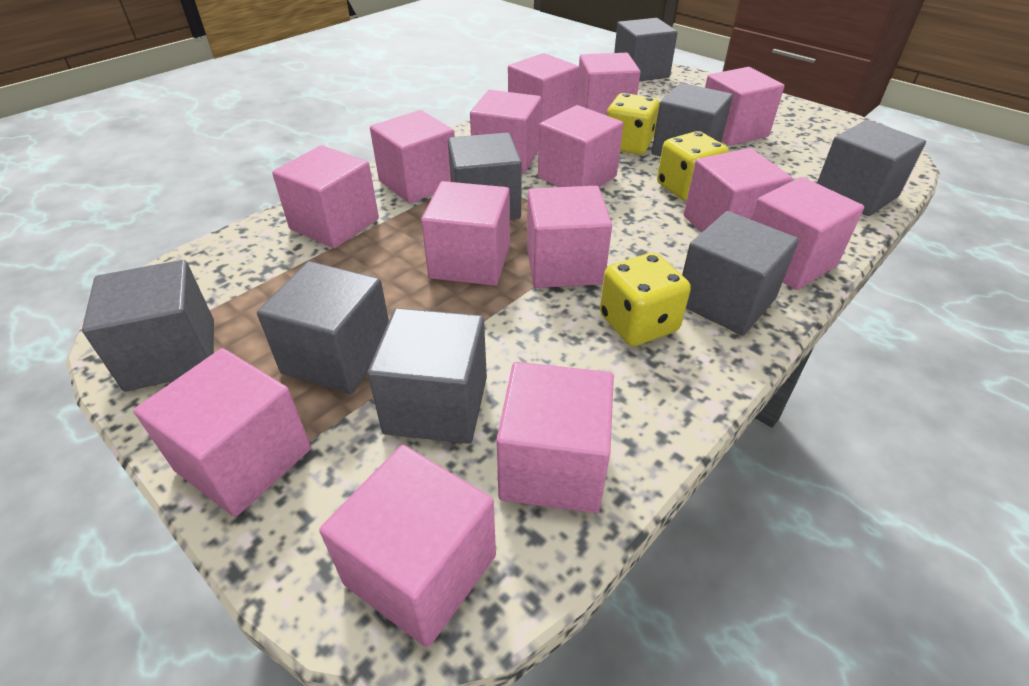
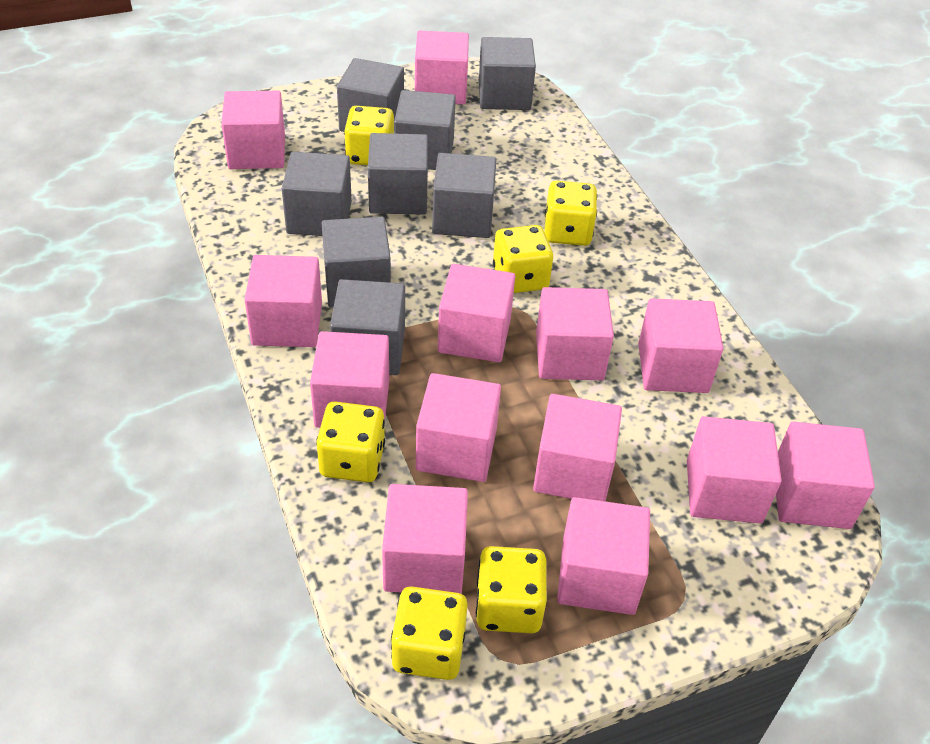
pink cube: [134,348,311,517] [272,145,379,248] [319,445,496,647] [370,110,455,204] [421,181,510,286] [470,90,541,173] [496,362,614,513] [508,53,579,122] [527,186,612,288] [538,105,623,187] [577,53,640,115] [683,148,793,233] [705,67,785,146] [751,177,864,290] = 14 -> [221,91,285,169] [244,255,322,347] [310,331,389,428] [382,484,468,594] [415,31,469,105] [416,373,501,482] [438,264,515,362] [533,394,622,501] [536,287,614,380] [557,497,650,615] [638,298,724,393] [687,416,782,524] [776,422,875,529] = 13
yellow dice: [600,252,691,346] [606,93,659,155] [657,131,729,201] = 3 -> [316,401,385,482] [344,106,394,165] [391,586,468,680] [476,546,547,633] [493,225,553,293] [544,181,597,246] = 6

